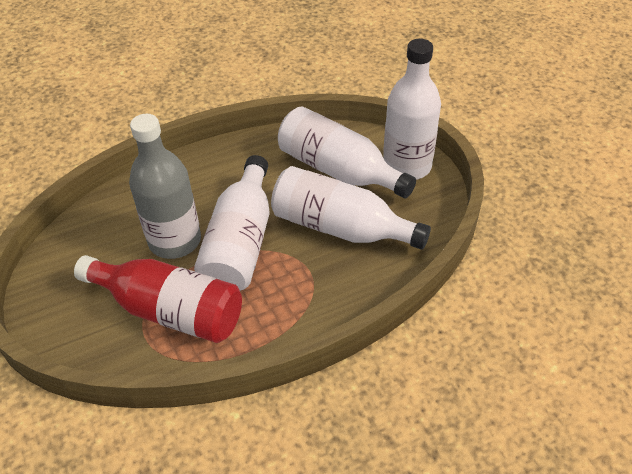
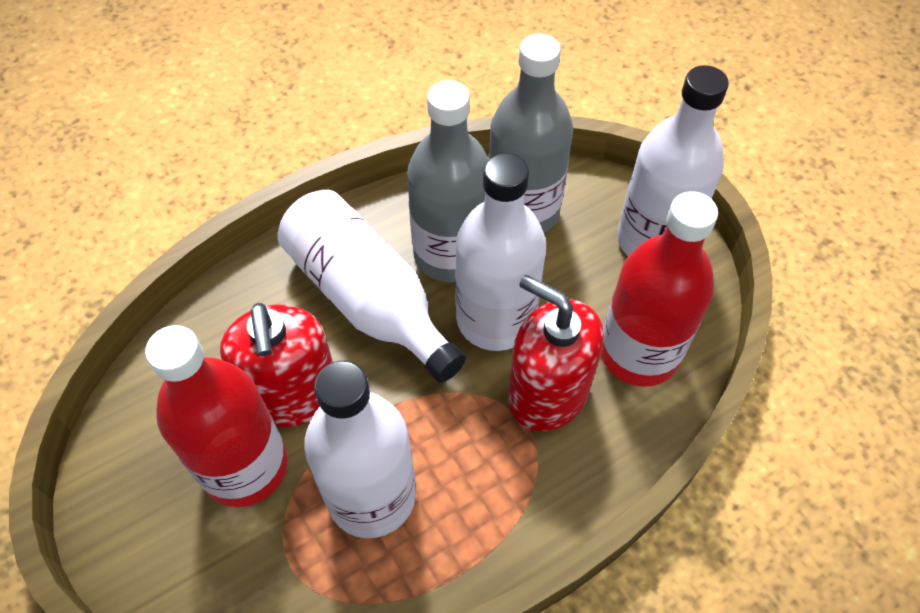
grey bottle: [129,114,201,259] = 1 -> [407,80,488,282] [488,34,573,233] = 2
red bottle: [74,255,242,343] = 1 -> [145,325,287,507] [601,191,718,387] = 2
red soap dispenser: none = 0 -> [220,303,333,427] [508,275,604,431] = 2

